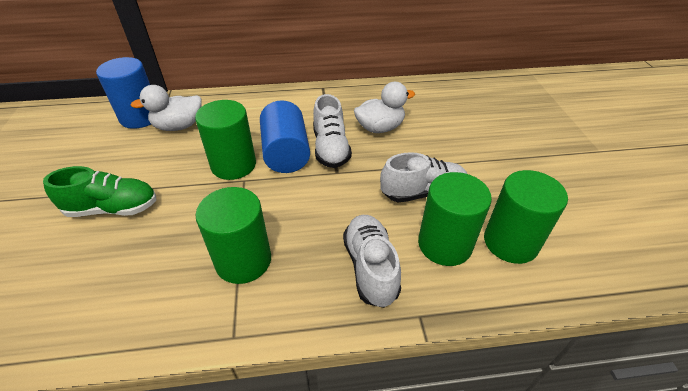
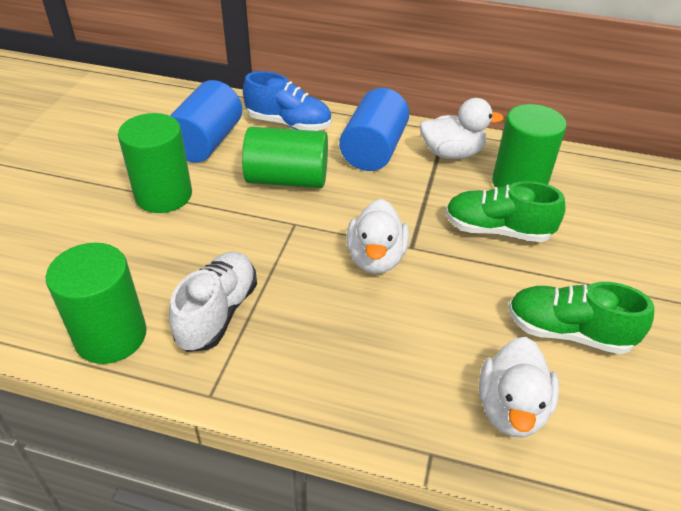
blue shoe: none = 0 -> [243,71,331,131] = 1
green shoe: [43,166,157,217] = 1 -> [445,181,565,242] [508,282,654,354] = 2
white duck: [131,85,202,131] [354,82,415,133] = 2 -> [346,199,409,274] [420,98,504,159] [479,337,559,438] = 3
white shoe: [313,94,352,168] [343,215,401,308] [380,152,467,202] = 3 -> [169,252,257,352] = 1

